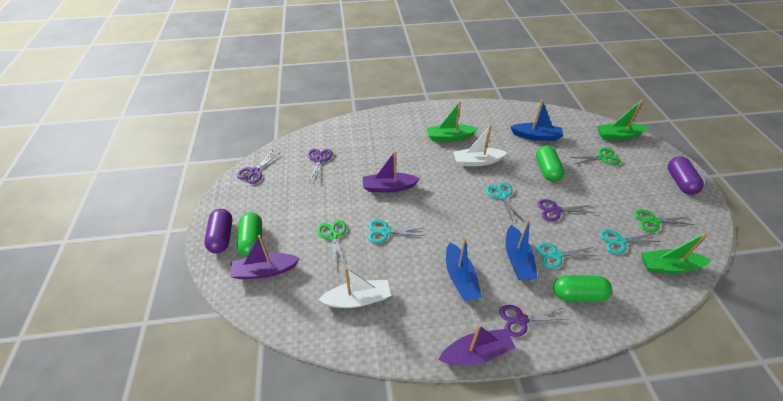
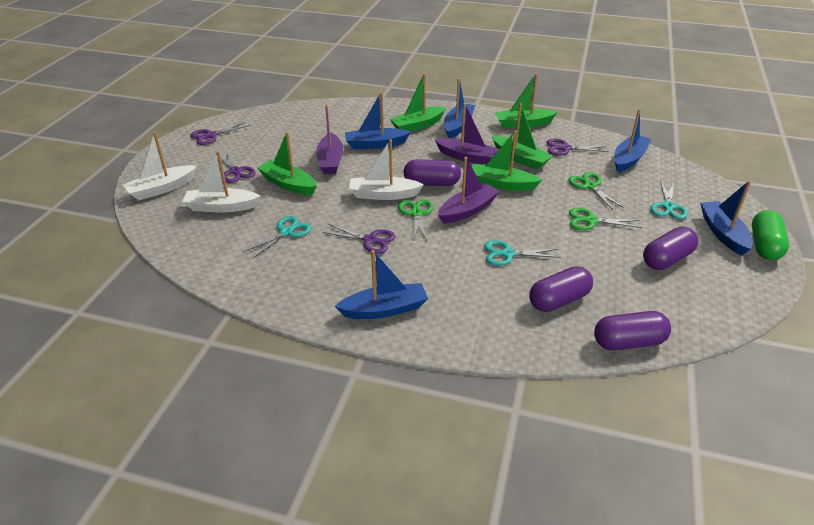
blue boat: [446,238,482,301] [506,219,538,280] [510,100,563,141] = 3 -> [335,250,428,319] [345,92,411,149] [444,78,475,138] [614,109,651,173] [700,181,753,256] = 5
green boat: [427,101,478,142] [597,99,649,140] [641,232,711,273] = 3 -> [257,132,317,195] [389,73,446,131] [472,131,542,191] [492,103,553,170] [495,73,558,128] = 5
green capsule: [237,212,262,257] [536,145,565,182] [553,276,612,301] = 3 -> [752,210,789,260] = 1
purple capsule: [204,209,232,253] [668,157,704,195] = 2 -> [403,159,461,186] [529,266,593,312] [594,311,671,350] [643,227,698,270] = 4
turquoise scissors: [368,220,424,243] [486,182,523,223] [536,243,598,269] [600,230,661,254] = 4 -> [243,216,311,258] [484,240,561,266] [651,181,688,219] = 3
white boat: [318,267,391,308] [453,125,508,166] = 2 -> [123,131,197,200] [182,151,261,213] [349,139,424,200] = 3

